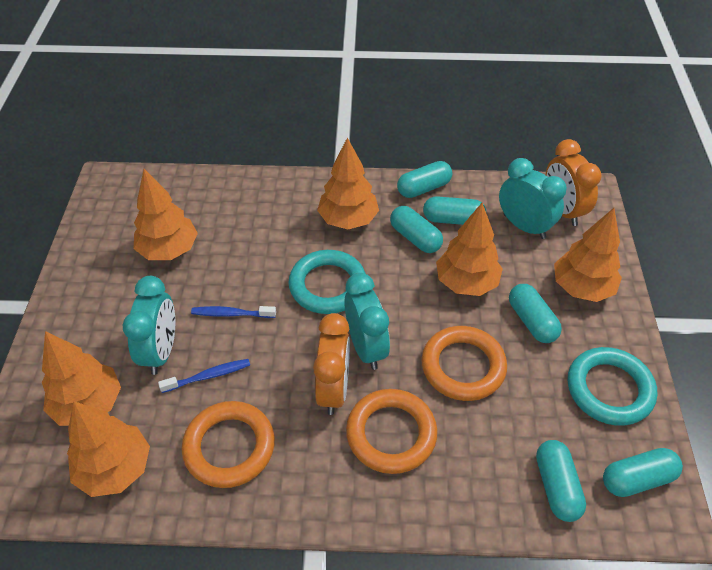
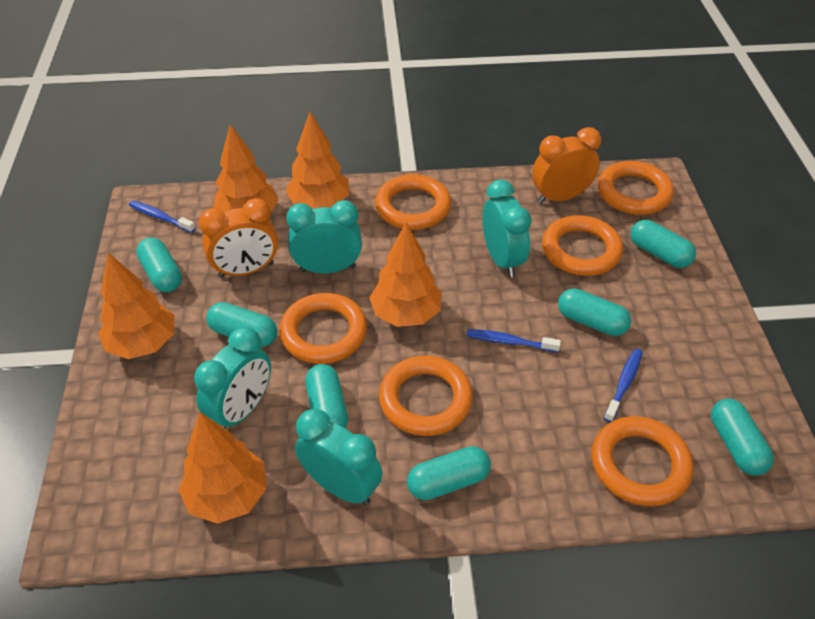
blue toothbrush: [158,359,250,393] [191,306,276,318] = 2 -> [129,201,196,233] [466,329,561,352] [604,349,643,422] = 3
orange ring: [182,401,275,488] [346,389,438,474] [421,326,507,401] = 3 -> [279,293,367,364] [375,174,451,230] [379,356,473,436] [542,215,623,276] [592,416,693,506] [598,161,674,215] = 6
orange tree: [42,331,121,426] [67,401,150,497] [134,169,198,260] [317,137,379,229] [436,203,503,296] [554,208,622,302] = 6 -> [98,253,174,359] [178,412,267,524] [213,124,279,212] [285,112,349,209] [369,223,442,327] = 5
turquoise capsule: [390,206,443,253] [397,161,452,198] [423,196,486,225] [509,284,562,343] [536,440,586,522] [603,448,683,497] = 6 -> [136,237,182,292] [206,302,277,347] [305,364,348,428] [407,446,491,500] [558,288,631,336] [630,220,696,268] [711,398,774,476] = 7
turquoise clock: [122,276,175,375] [344,273,390,370] [499,158,567,239] = 3 -> [194,327,271,429] [286,200,362,273] [295,409,382,505] [482,180,531,277] = 4
turquoise ring: [288,250,366,314] [568,347,657,426] = 2 -> none = 0

